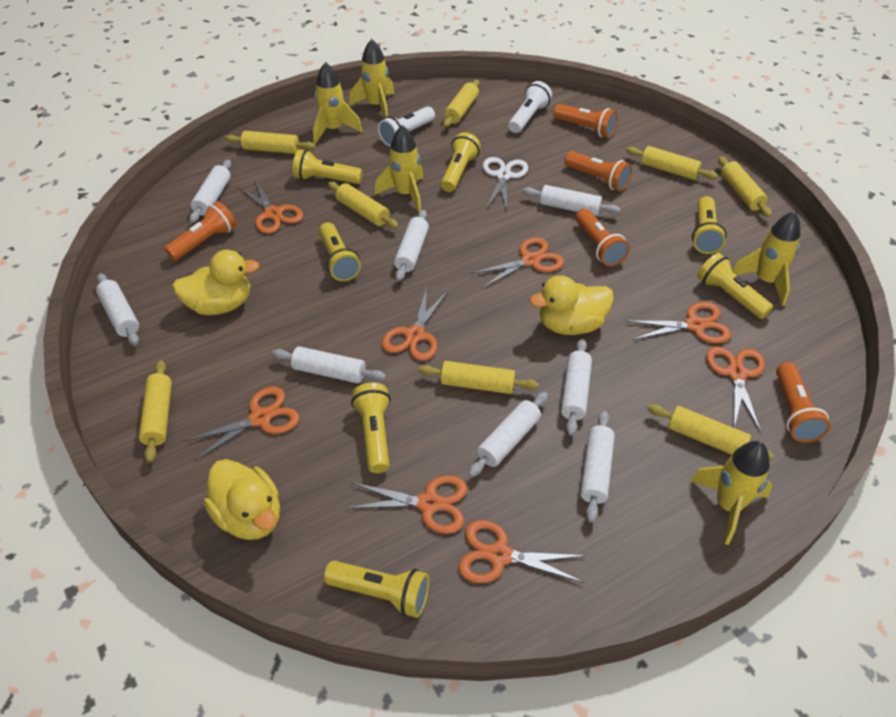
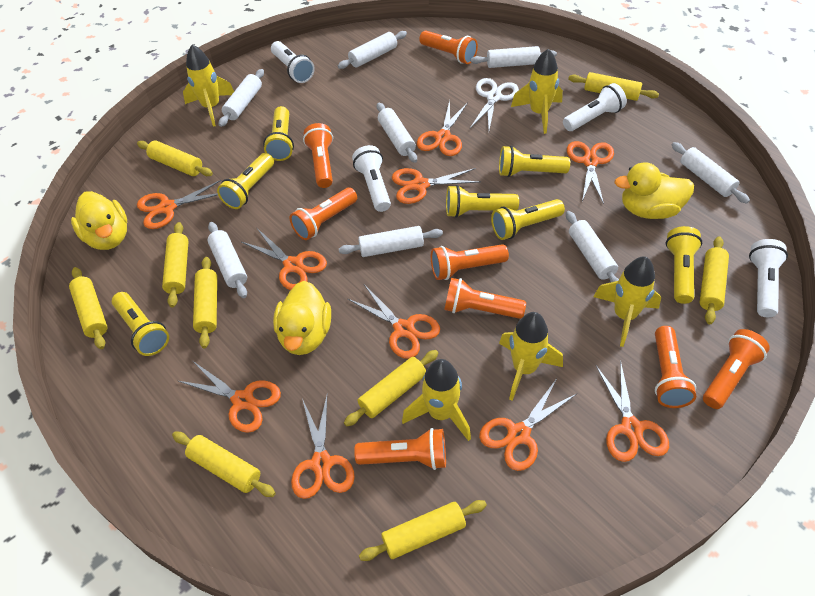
orange flashlight: [164,201,236,261] [553,104,618,138] [565,151,632,191] [575,209,630,266] [776,362,831,442] = 5 -> [290,188,357,240] [303,123,333,188] [354,428,446,470] [419,30,478,64] [431,244,509,280] [444,278,526,319] [655,326,696,408] [703,329,770,409] = 8
orange scissors: [184,387,299,461] [237,178,303,234] [346,475,467,534] [382,287,449,361] [458,520,587,583] [470,237,564,289] [626,302,731,344] [706,346,765,432] = 8 -> [137,180,221,229] [179,361,281,433] [242,228,327,290] [291,396,355,499] [348,284,440,359] [392,168,481,204] [417,100,468,156] [479,380,576,471] [567,141,614,204] [596,360,669,462] = 10
white flashlight: [378,106,435,146] [508,81,552,133] = 2 -> [271,41,315,83] [352,145,391,212] [563,83,627,131] [749,239,788,317] = 4
yellow rolling pin: [139,360,172,462] [225,131,315,154] [328,182,399,229] [418,361,539,394] [443,80,479,127] [626,146,718,180] [647,404,774,460] [718,156,772,217] = 8 -> [69,267,107,349] [137,140,213,176] [162,222,189,308] [172,432,276,497] [193,257,217,348] [344,350,438,426] [359,500,487,561] [568,72,659,101] [700,237,729,324] = 9

